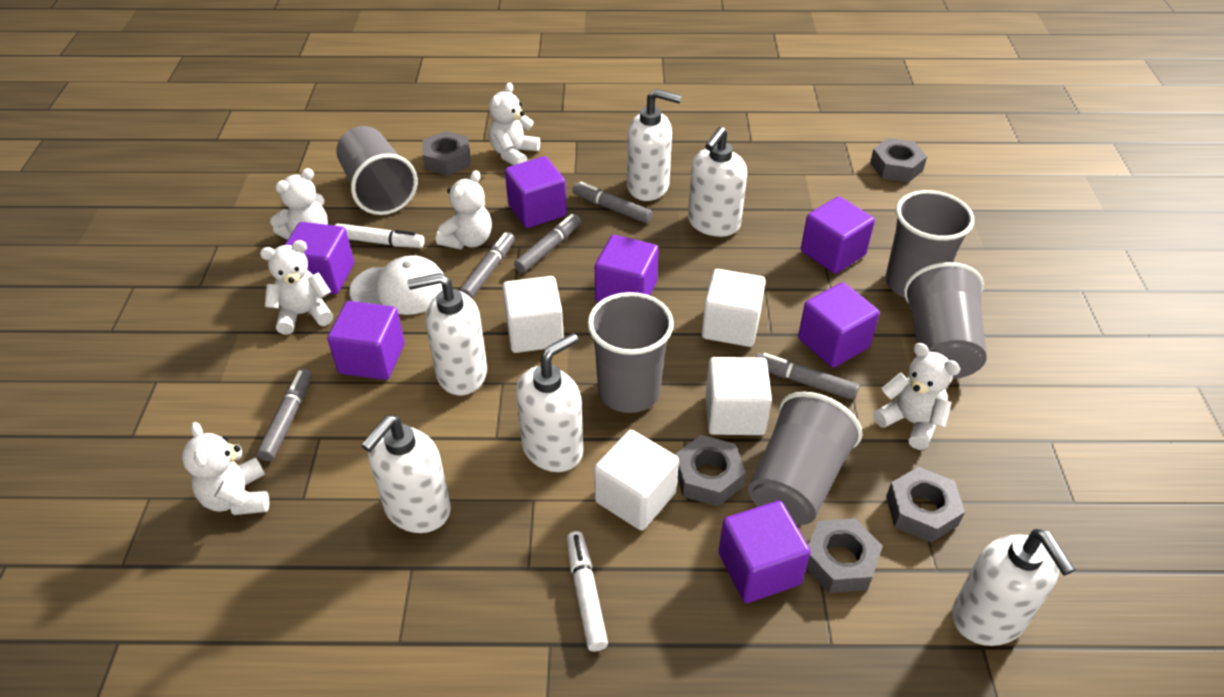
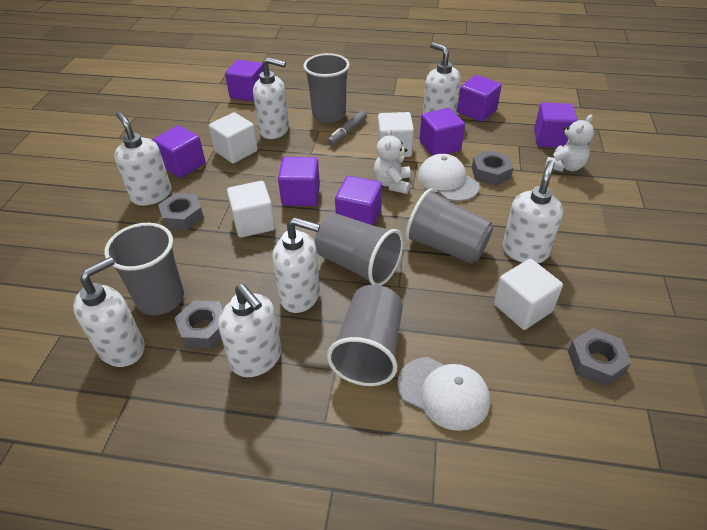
grey marker: [257,369,312,461] [459,232,515,298] [514,214,581,273] [572,181,653,223] [755,353,859,400] = 5 -> [327,110,367,146] = 1
grey nut: [422,131,470,176] [675,435,746,506] [806,518,883,593] [870,138,927,183] [886,467,965,543] = 5 -> [158,193,204,230] [175,301,223,349] [472,150,514,186] [568,328,632,386] = 4
white cap: [349,255,444,315] = 1 -> [397,357,490,431] [418,154,480,201] = 2
white marker: [335,223,425,248] [567,531,608,652] = 2 -> none = 0
white soap dispenser: [361,415,451,533] [407,273,487,395] [516,333,583,472] [627,89,682,201] [688,127,747,237] [952,529,1075,646] = 6 -> [73,257,145,367] [114,111,171,206] [218,284,281,377] [253,57,289,139] [272,217,320,313] [423,42,461,114] [503,160,563,263] = 7
white teddy bear: [182,422,269,515] [260,240,333,335] [270,168,328,240] [436,170,492,249] [489,83,540,165] [873,343,960,450] = 6 -> [374,128,411,194] [545,115,594,172] = 2

